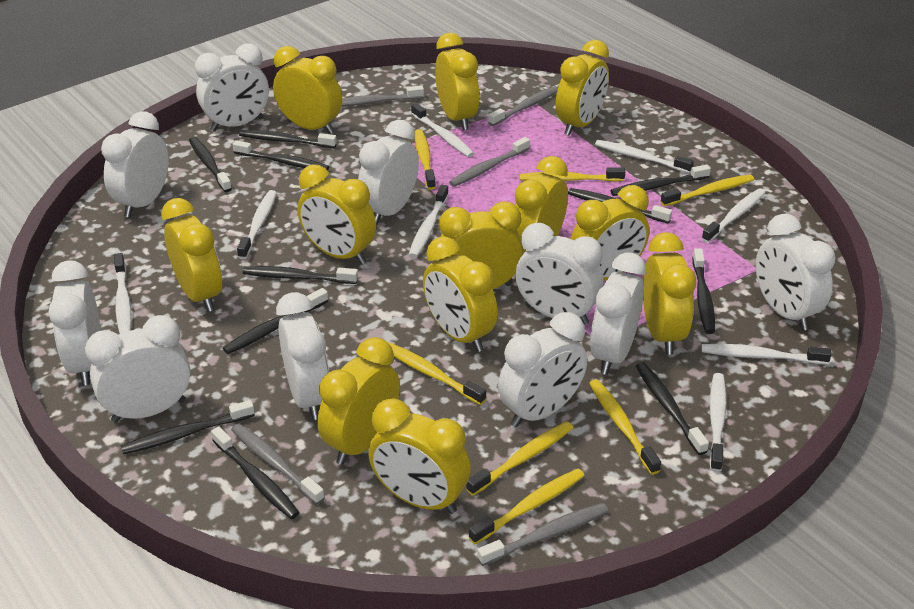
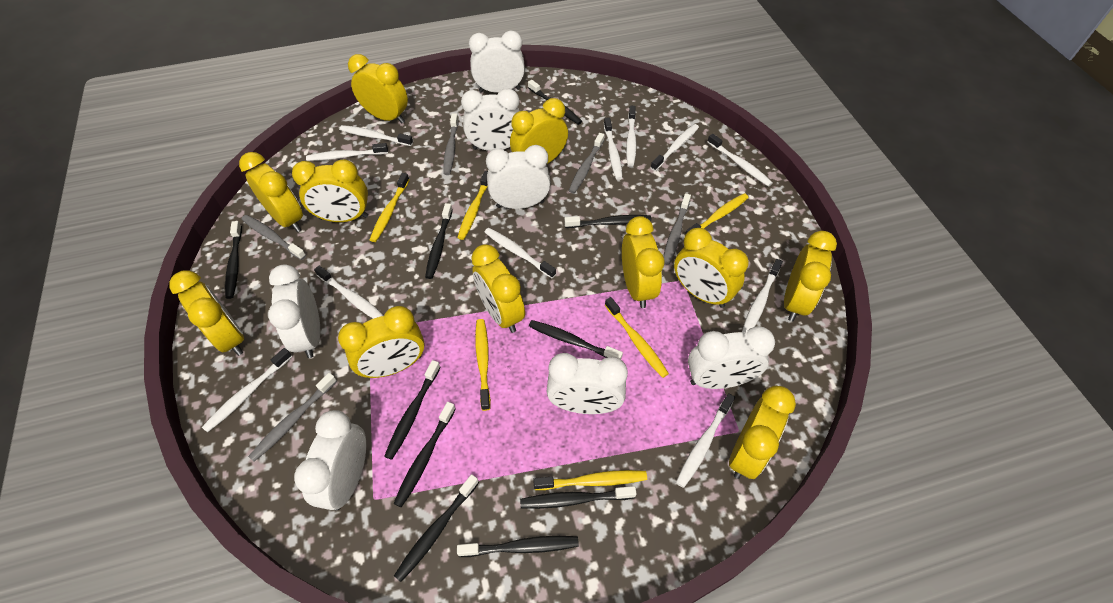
black toothbrush: [121,400,255,455] [189,137,232,192] [211,426,300,519] [223,288,328,354] [232,140,329,171] [239,130,337,148] [243,266,358,284] [568,188,672,223] [611,165,711,196] [636,362,709,455] [692,248,715,334] = 11 -> [225,221,242,299] [384,360,440,460] [393,402,456,507] [394,474,479,582] [425,203,453,279] [457,536,579,557] [520,486,637,509] [528,80,582,125] [529,320,623,360] [564,215,652,228] = 10
white clock: [49,260,101,386] [85,315,191,422] [101,111,169,218] [195,43,269,131] [276,292,329,420] [358,120,419,225] [498,312,587,427] [516,223,603,325] [590,252,646,375] [756,214,835,330] = 10 -> [268,264,320,358] [294,410,366,511] [461,88,519,151] [469,31,525,93] [486,145,551,209] [547,353,628,414] [688,327,775,389] = 7
white toothbrush: [114,253,132,334] [237,190,277,259] [409,184,449,258] [411,103,474,157] [595,140,694,173] [701,344,832,365] [702,188,765,243] [709,373,727,472] = 8 -> [202,348,292,432] [306,143,388,161] [314,266,384,319] [339,125,413,146] [485,228,556,278] [604,117,623,180] [626,106,636,166] [650,124,699,171] [676,393,735,488] [707,134,773,187] [742,259,783,333] = 11
yellow clock: [161,198,222,312] [273,46,342,134] [297,164,376,265] [317,337,400,465] [369,399,471,514] [423,236,498,352] [435,33,479,130] [439,201,523,289] [515,156,568,252] [556,40,609,136] [570,185,650,281] [643,232,696,355] = 12 -> [169,271,244,356] [239,152,303,232] [292,159,368,222] [338,306,425,378] [348,54,408,123] [471,244,525,333] [510,98,568,164] [622,216,665,308] [674,228,749,308] [729,386,796,479] [784,231,837,321] = 11
yellow toothbrush: [388,342,486,405] [415,129,436,190] [466,421,573,496] [468,469,584,544] [520,167,625,182] [589,379,661,475] [661,175,754,207] = 7 -> [370,173,409,242] [457,171,488,240] [475,319,491,411] [533,470,647,490] [605,297,669,378] [685,193,749,235] = 6

